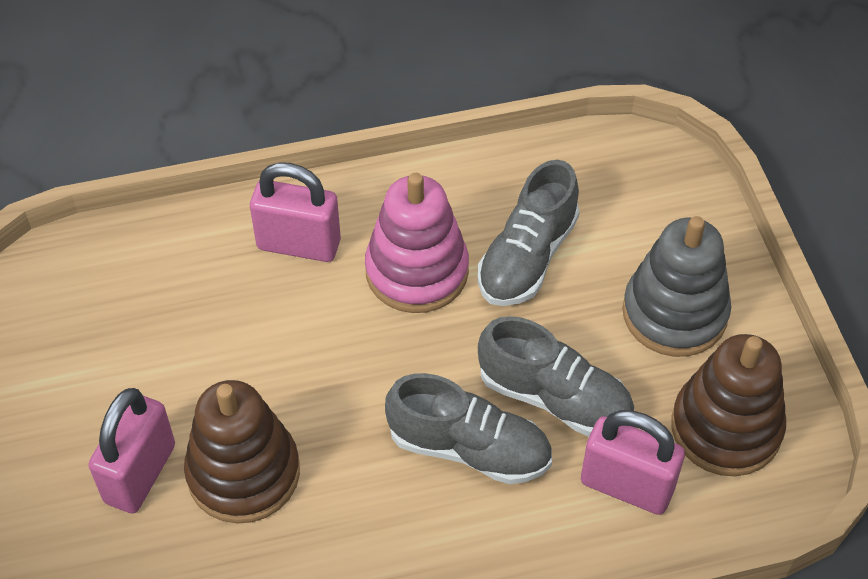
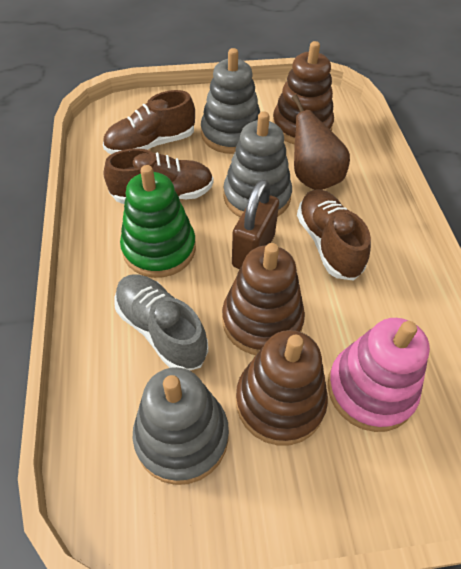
brown padlock: none = 0 -> [232,179,279,269] = 1
brown pear: none = 0 -> [292,95,350,190] = 1
brown shoe: none = 0 -> [103,90,195,154] [104,148,214,204] [297,189,371,281] = 3
brown stacking toy: [184,380,300,524] [671,334,786,476] = 2 -> [222,243,305,355] [236,330,328,446] [273,41,334,144] = 3
green stacking toy: none = 0 -> [120,165,196,278] = 1
grey shoe: [385,373,552,484] [478,160,580,306] [478,316,634,437] = 3 -> [115,274,208,371] = 1
grey stacking toy: [622,216,731,357] = 1 -> [133,367,229,485] [201,48,260,154] [224,111,292,217] = 3
pink padlock: [88,388,175,513] [250,162,341,262] [581,410,685,515] = 3 -> none = 0

